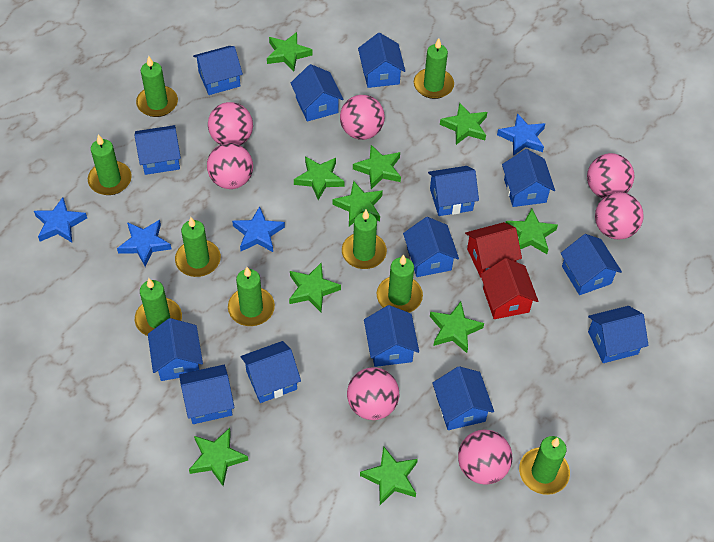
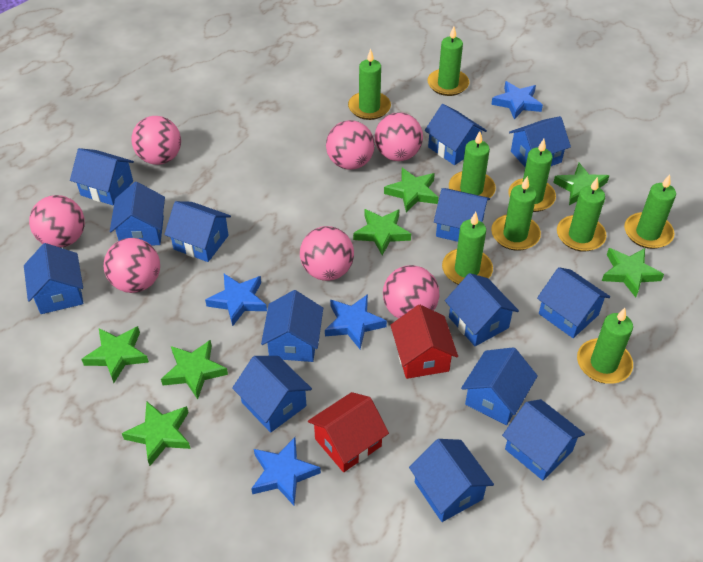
green star: [189,428,248,486] [267,32,313,71] [289,263,341,312] [294,156,345,200] [333,181,383,226] [353,145,401,189] [360,446,418,505] [430,302,484,353] [440,102,487,145] [506,208,558,254] = 10 -> [82,326,149,383] [122,401,191,466] [161,340,228,400] [353,209,411,255] [384,168,438,213] [553,163,609,205] [602,248,664,297] = 7

